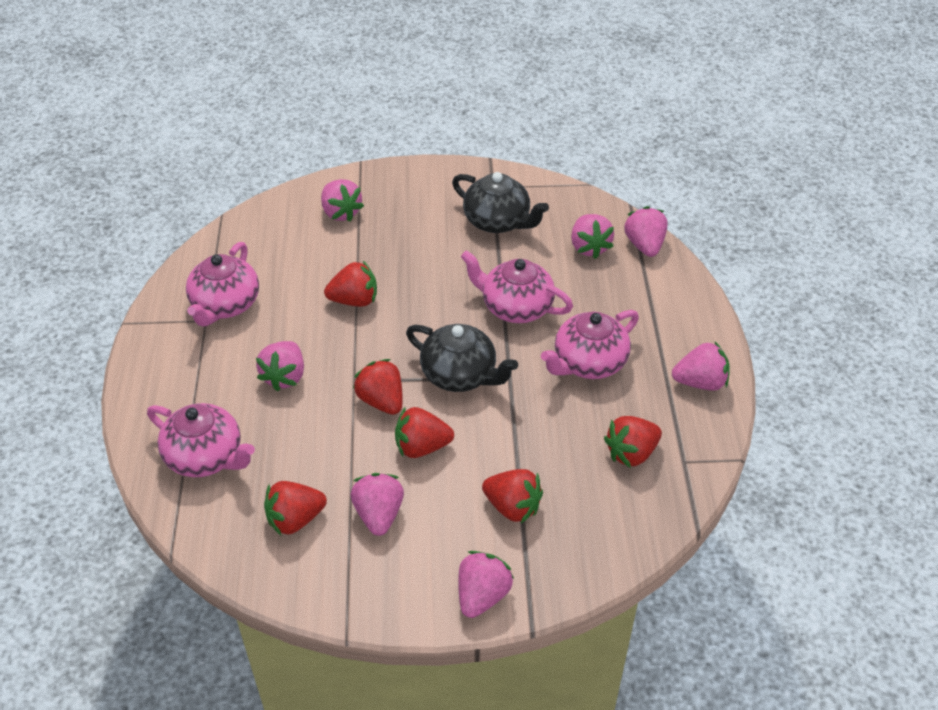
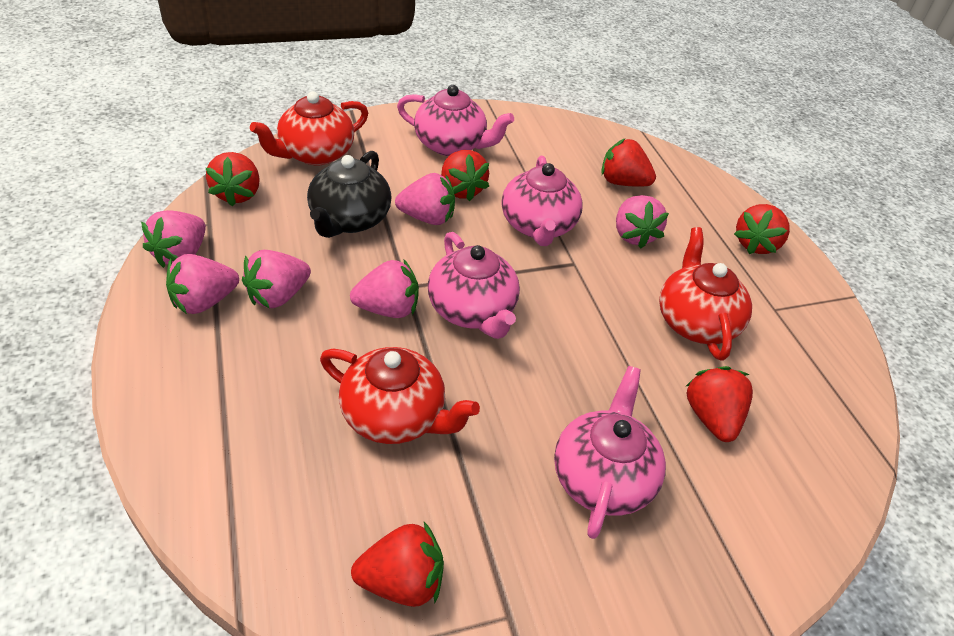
black teapot: [406,324,518,392] [452,172,549,233] = 2 -> [307,150,391,238] = 1
pink strawberry: [256,341,304,392] [321,179,364,222] [351,473,404,536] [458,551,514,618] [571,214,614,259] [624,206,668,257] [672,342,730,391] = 7 -> [141,210,206,268] [166,254,239,314] [242,250,311,308] [350,259,419,318] [395,173,455,225] [616,195,669,249] = 6
red teapot: none = 0 -> [250,91,368,165] [320,347,480,444] [659,227,752,361] = 3

